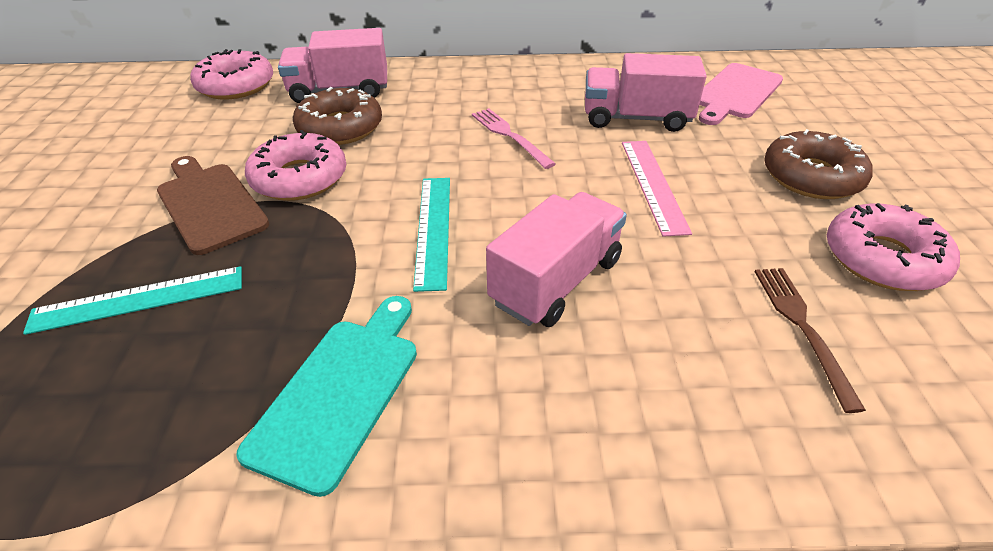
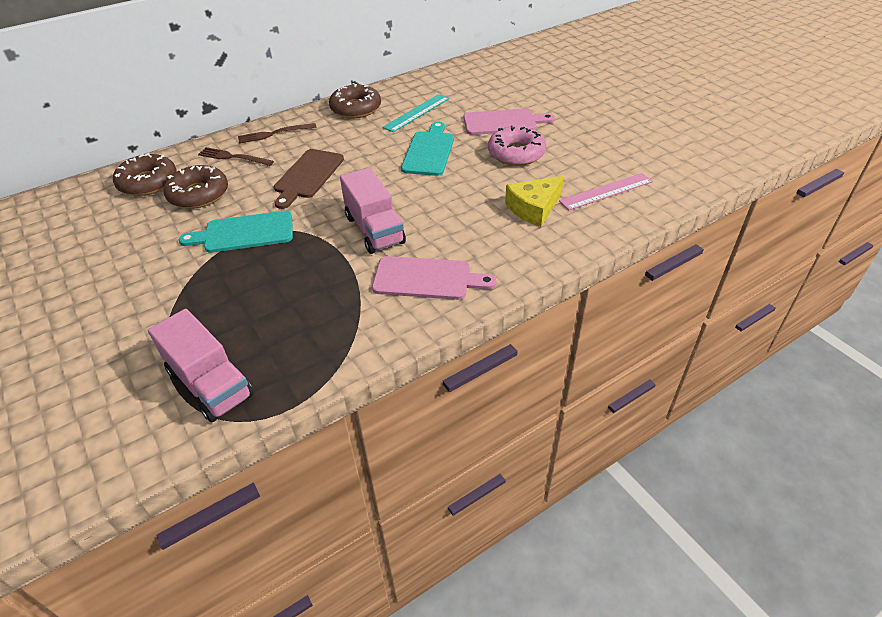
brown donut: [293,87,382,145] [764,129,873,199] = 2 -> [113,153,177,196] [163,165,228,209] [329,83,381,118] = 3
brown fork: [755,268,866,413] = 1 -> [198,147,274,166] [238,123,317,144] = 2
pink cutting board: [699,63,783,125] = 1 -> [372,256,497,300] [464,109,555,135] = 2
pink donut: [190,49,273,100] [245,130,346,201] [827,203,960,291] = 3 -> [488,126,546,166] = 1
pink fork: [472,108,556,169] = 1 -> none = 0
pink truck: [278,28,387,103] [486,192,627,327] [585,53,707,132] = 3 -> [148,309,254,422] [340,168,406,254] = 2
turquoise cutting board: [236,296,417,497] = 1 -> [179,211,293,253] [401,122,454,176] = 2
turquoise ruler: [23,266,242,335] [413,178,450,292] = 2 -> [382,94,450,132] = 1
yellow cheese: none = 0 -> [505,176,564,227] = 1

